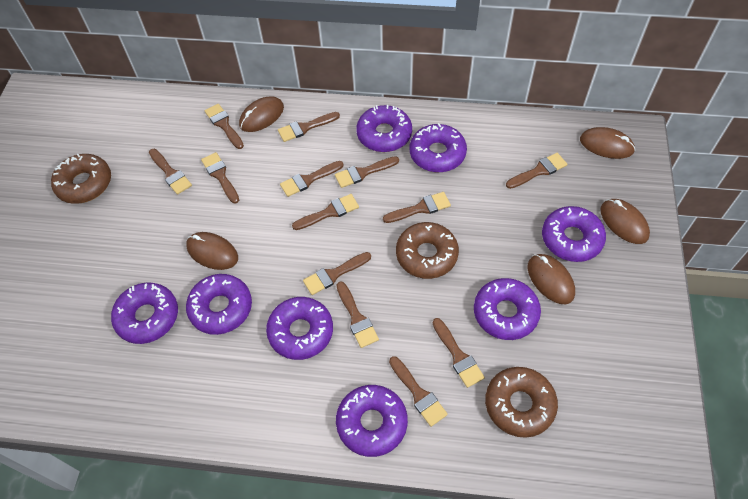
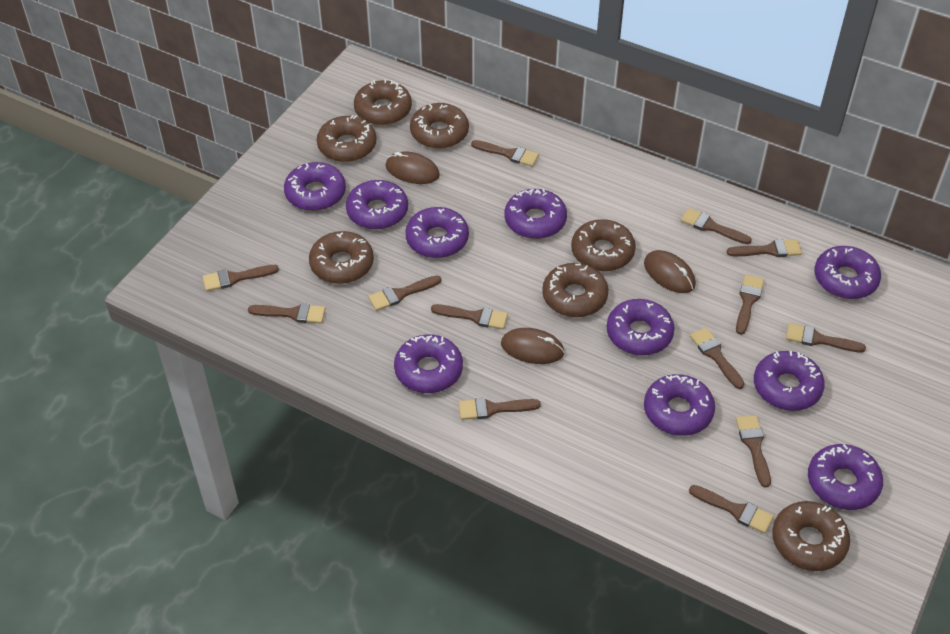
brown donut: [51,154,111,204] [396,222,459,279] [485,367,558,438] = 3 -> [309,231,374,284] [317,115,376,162] [354,79,412,125] [410,103,469,149] [542,263,608,317] [571,219,636,271] [772,501,850,571] = 7
brown mouse: [186,232,238,270] [239,96,284,132] [528,254,575,304] [580,127,635,159] [601,199,650,244] = 5 -> [385,152,440,184] [501,328,565,364] [644,250,696,293] = 3
purple donut: [111,283,178,344] [186,274,252,335] [266,297,333,360] [336,385,408,457] [356,105,412,152] [410,123,467,172] [474,278,541,340] [542,206,606,262] = 8 -> [284,162,346,211] [346,180,408,230] [394,334,463,393] [405,207,469,258] [504,189,567,239] [607,299,675,355] [644,374,715,436] [754,351,825,411] [808,444,883,510] [814,246,881,299] = 10

